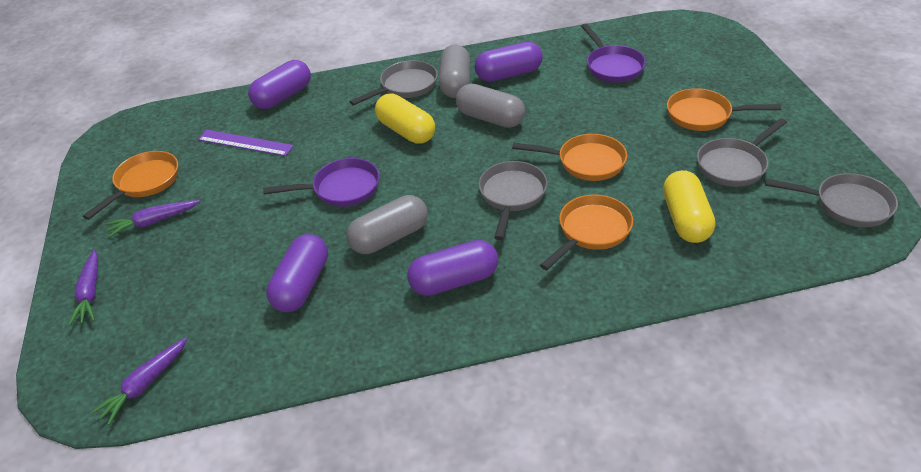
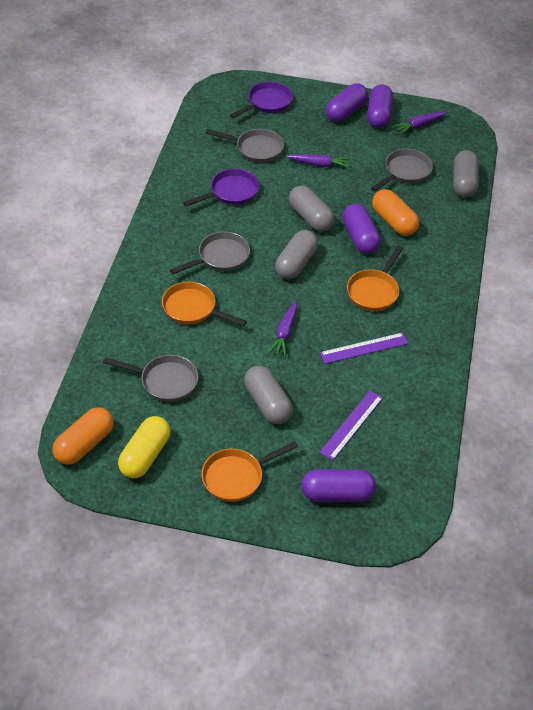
grey capsule: [346,195,428,254] [439,44,470,98] [456,84,525,128] = 3 -> [244,366,293,424] [275,230,318,279] [289,185,335,232] [453,150,479,197] = 4
orange capsule: none = 0 -> [53,407,114,465] [372,189,419,236] = 2
orange pan: [83,151,178,220] [512,134,627,181] [540,195,633,270] [667,88,781,131] = 4 -> [162,282,247,326] [201,441,298,502] [347,246,403,311] = 3
purple ruler: [198,130,294,156] = 1 -> [319,391,383,460] [320,332,409,364] = 2
yellow capsule: [375,94,435,144] [663,170,715,243] = 2 -> [118,416,170,478] = 1

